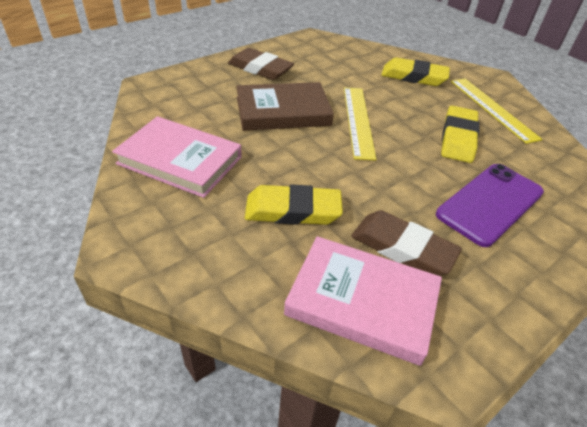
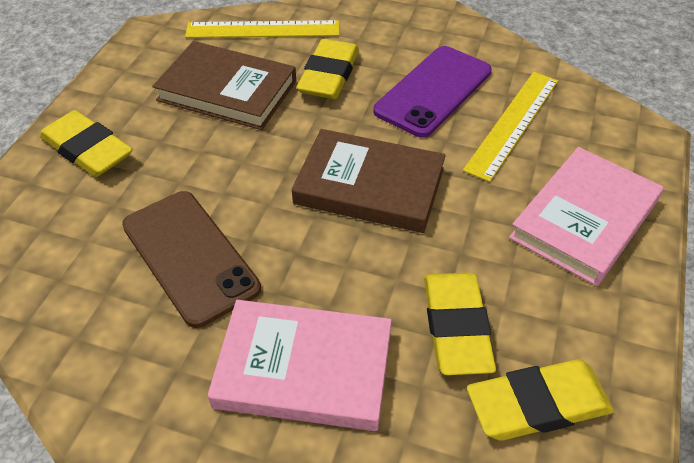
brown book: [236,82,334,131] = 1 -> [152,41,296,130] [292,129,446,233] = 2
brown eraser: [228,48,294,80] [351,210,462,276] = 2 -> none = 0
brown phone: none = 0 -> [122,191,261,328] = 1
yellow eraser: [245,185,343,225] [381,57,450,86] [441,106,480,163] = 3 -> [39,110,133,177] [297,39,359,99] [424,273,496,375] [467,359,614,441] = 4

